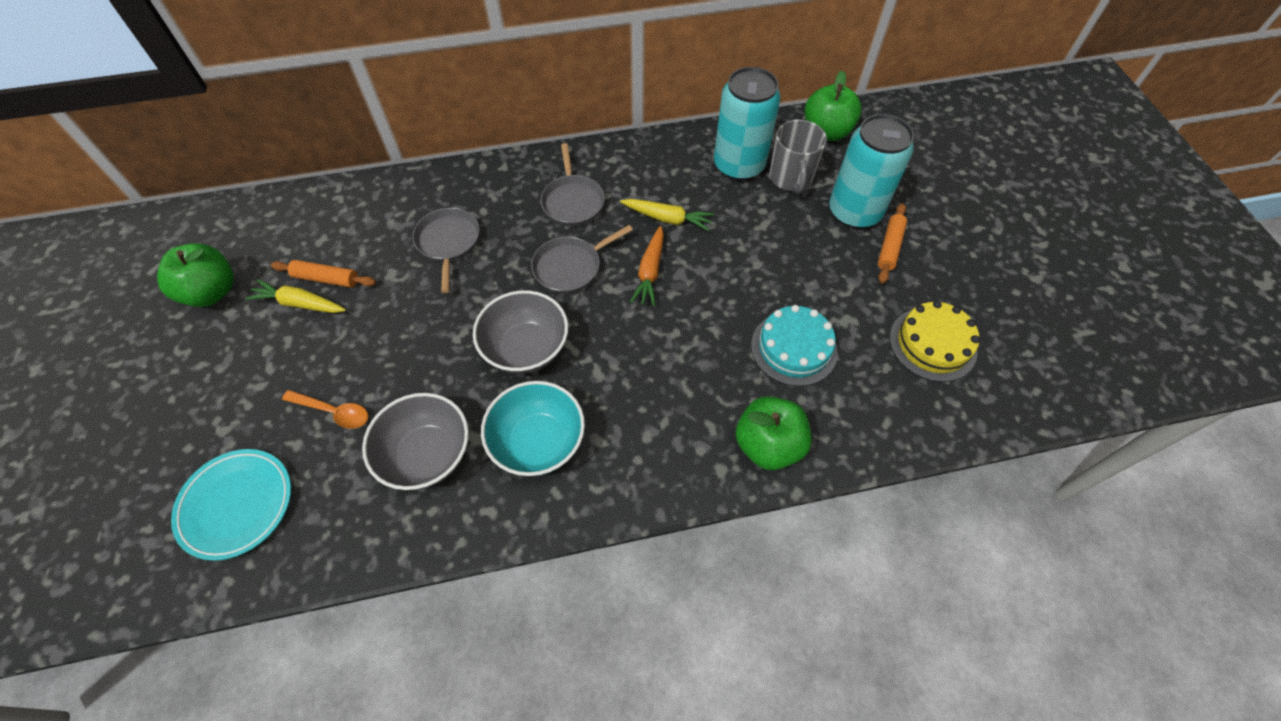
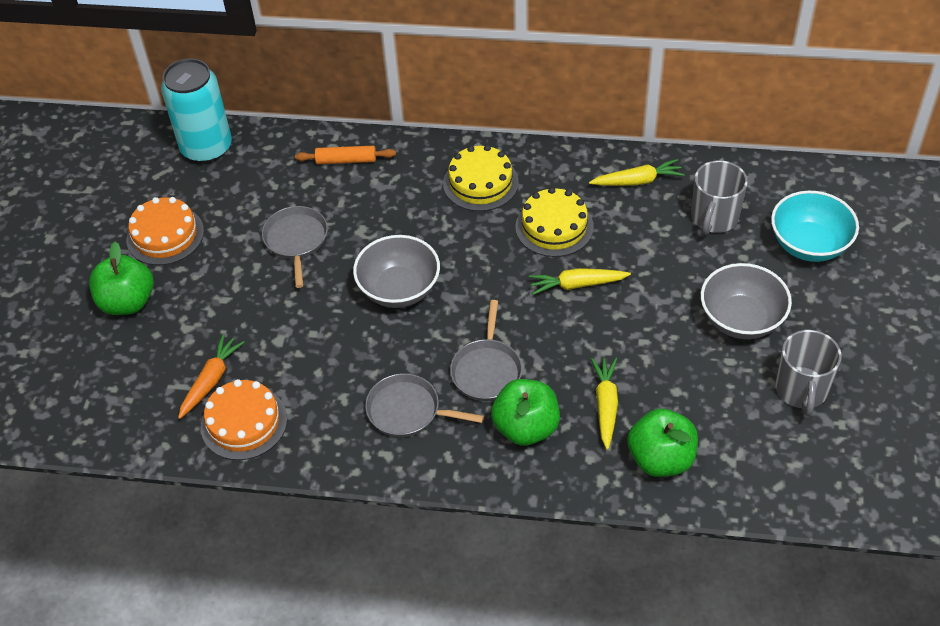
grey mug: [769,119,827,194] = 1 -> [691,160,748,235] [775,330,842,416] = 2
orange cake: none = 0 -> [126,197,204,265] [201,379,287,460] = 2
orange rolling pin: [271,260,376,288] [878,203,907,284] = 2 -> [295,146,396,164] = 1
orange spoon: [282,390,368,429] = 1 -> none = 0
turquoise cake: [751,305,838,386] = 1 -> none = 0
turquoise can: [714,67,781,181] [829,114,914,229] = 2 -> [161,58,232,163] = 1
turquoise plate: [171,449,291,561] = 1 -> none = 0
yellow cake: [890,301,980,382] = 1 -> [443,145,519,211] [515,187,594,257] = 2
yellow carrot: [245,279,346,313] [620,199,714,231] = 2 -> [529,268,631,295] [589,159,685,186] [591,358,618,450] = 3

